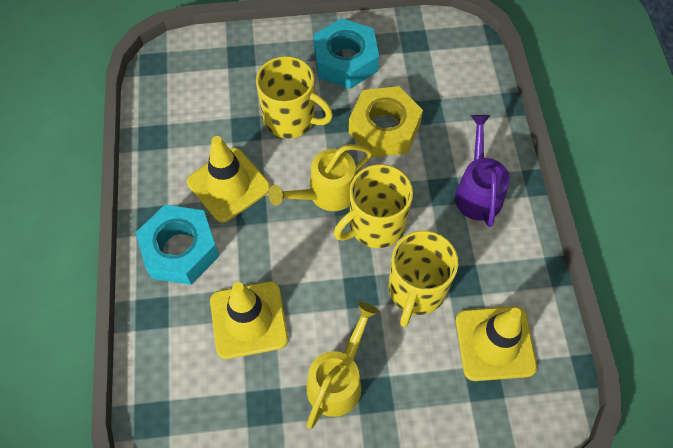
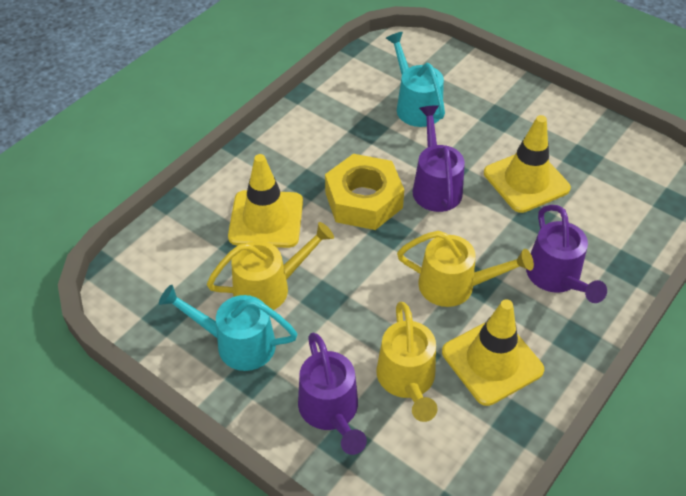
purple watering can: [455,115,510,227] = 1 -> [298,333,367,455] [413,105,465,212] [526,205,607,303] = 3
turquoise nut: [136,205,219,285] [313,18,379,89] = 2 -> none = 0
turquoise watering can: none = 0 -> [159,285,297,371] [386,32,445,127] = 2
yellow mug: [256,56,333,139] [334,164,413,248] [389,230,458,327] = 3 -> none = 0
yellow watering can: [268,144,372,211] [306,302,379,429] = 2 -> [207,222,334,310] [376,302,438,422] [397,231,534,307] = 3

